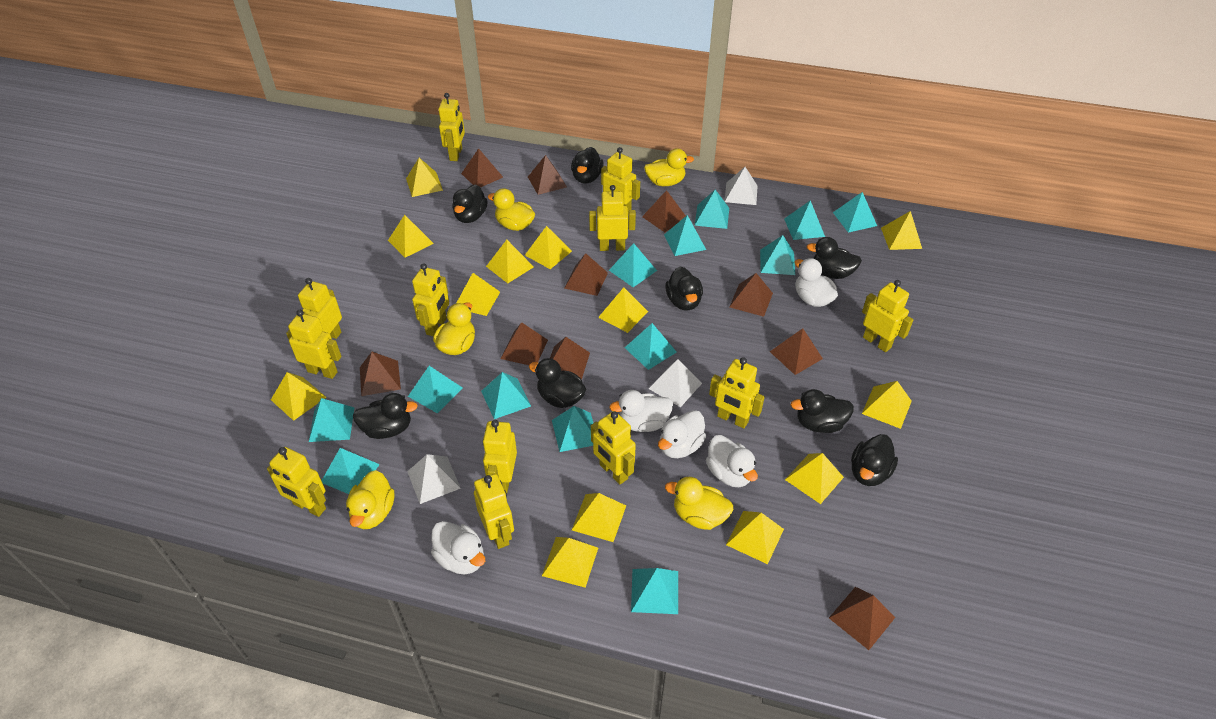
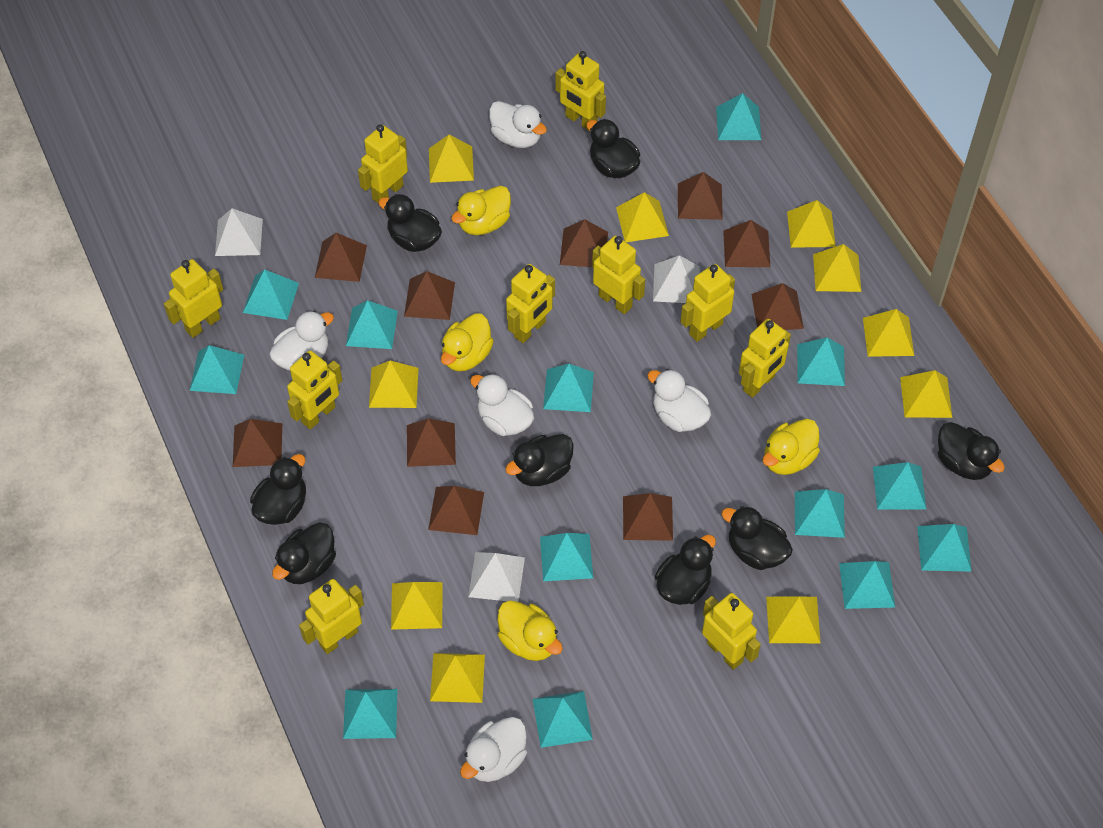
yellow duck: [346,470,394,529] [433,302,475,355] [488,188,535,231] [644,148,694,186] [665,477,733,530] = 5 -> [441,313,494,372] [451,186,511,235] [497,601,563,661] [763,419,820,475] = 4
yellow pyramid: [271,372,326,421] [388,215,434,258] [406,158,443,197] [457,273,500,316] [486,240,534,283] [525,226,572,269] [542,537,598,588] [572,493,626,542] [598,288,648,333] [726,511,784,564] [785,453,844,504] [862,381,912,429] [881,211,922,250] = 13 -> [369,361,418,408] [391,582,442,630] [429,135,474,183] [430,653,485,703] [616,192,669,242] [766,596,821,643] [787,200,836,248] [813,244,861,292] [863,309,914,357] [900,370,952,418] = 10
yellow robot: [267,447,326,517] [286,310,341,379] [298,278,342,339] [412,263,449,336] [438,93,465,161] [474,474,514,549] [482,420,517,493] [589,185,636,251] [591,411,636,485] [601,147,640,215] [709,357,765,428] [862,280,913,352] = 12 -> [164,259,223,338] [287,351,343,429] [299,579,364,654] [358,124,408,204] [506,264,555,343] [555,51,606,131] [592,236,645,314] [680,264,735,342] [702,593,761,670] [739,319,791,398] = 10

